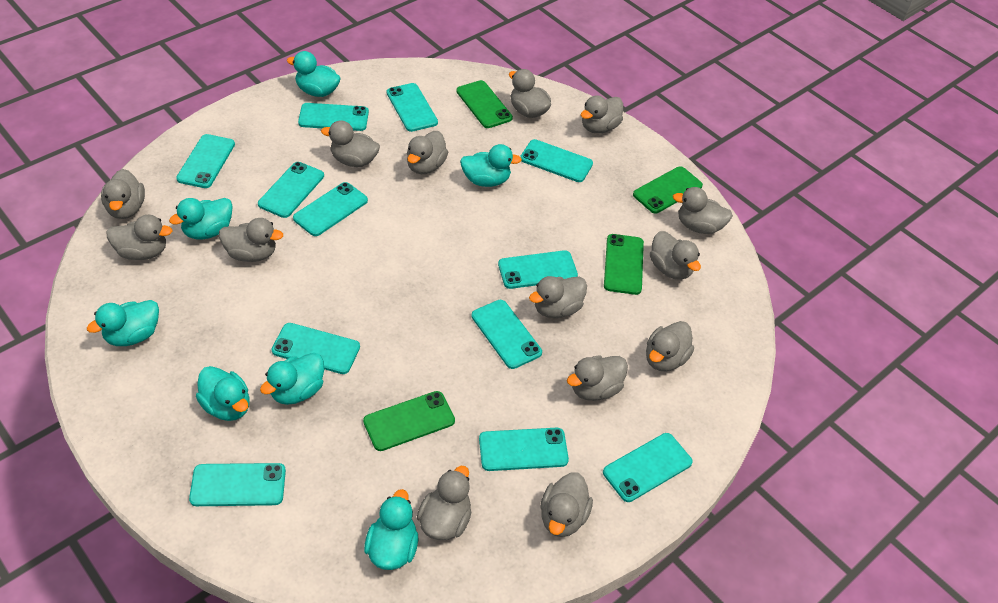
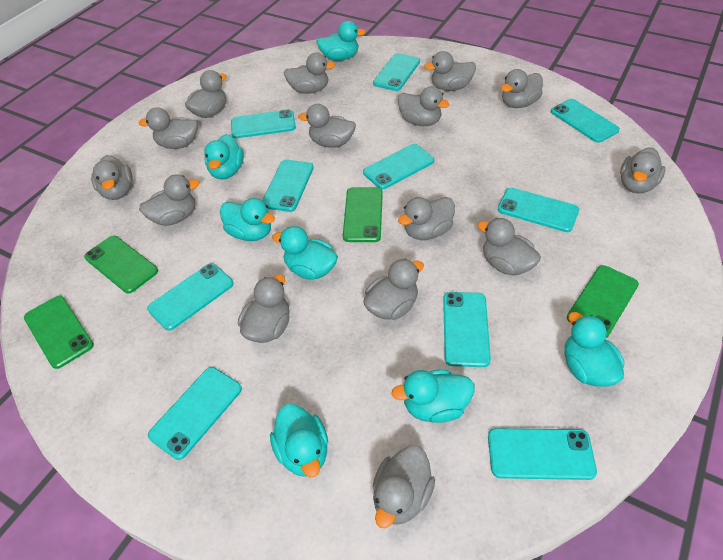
grey duck: [101,169,145,219] [106,215,173,260] [219,218,283,262] [321,120,380,167] [407,131,448,174] [417,466,471,540] [509,69,551,118] [529,276,587,318] [540,472,593,537] [567,355,628,401] [581,95,623,134] [646,321,694,371] [650,231,701,280] [673,187,733,234] = 14 -> [91,155,133,200] [139,107,198,149] [139,175,200,226] [185,70,226,118] [238,274,290,343] [284,53,335,94] [298,104,356,148] [363,259,424,320] [373,446,435,529] [398,86,450,126] [398,197,455,240] [424,51,476,91] [478,218,541,275] [501,69,543,108] [620,147,666,193] = 15
turquoise phone: [176,134,235,188] [189,463,286,506] [258,162,324,218] [272,323,360,374] [293,182,368,236] [298,103,369,131] [387,83,438,132] [471,300,542,369] [479,428,569,471] [498,250,578,289] [520,139,593,182] [603,433,693,502] = 12 -> [147,263,233,331] [148,367,242,460] [231,109,296,138] [262,159,314,212] [363,144,434,189] [373,53,420,91] [443,292,491,367] [488,428,597,480] [498,187,579,232] [551,99,620,143] = 10

